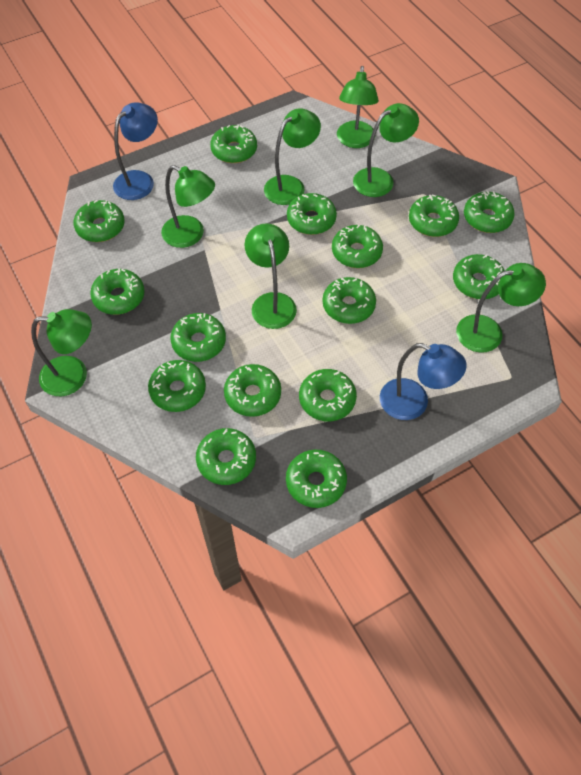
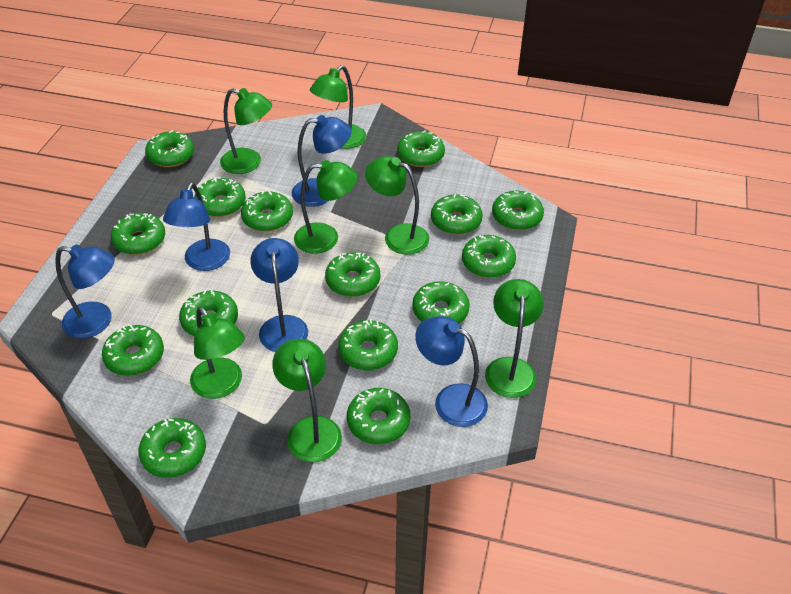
blue lamp: [113,102,158,200] [380,343,467,420] = 2 -> [55,245,115,339] [163,183,230,271] [250,238,308,352] [291,115,351,207] [415,316,488,427] = 5

